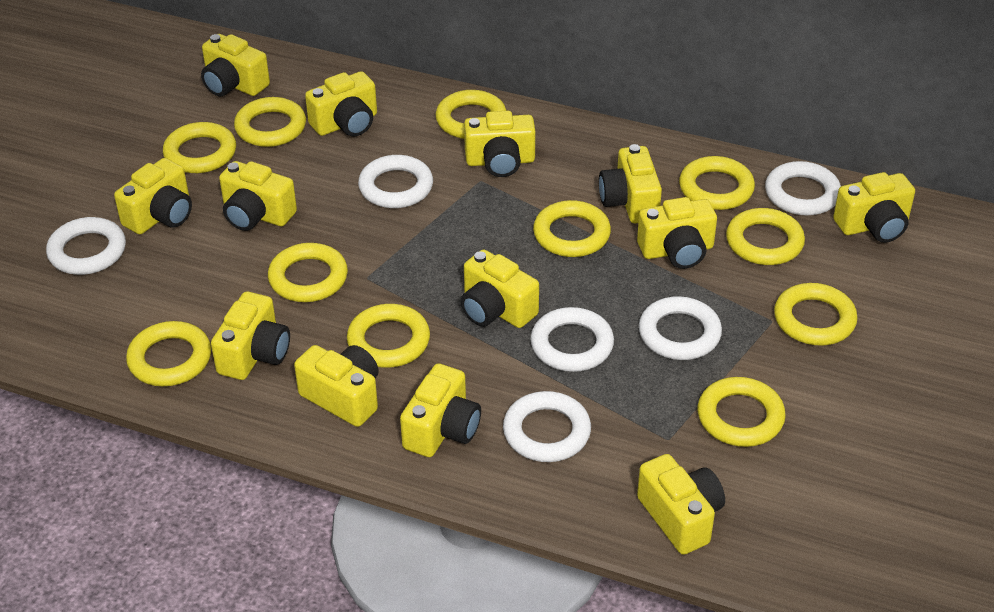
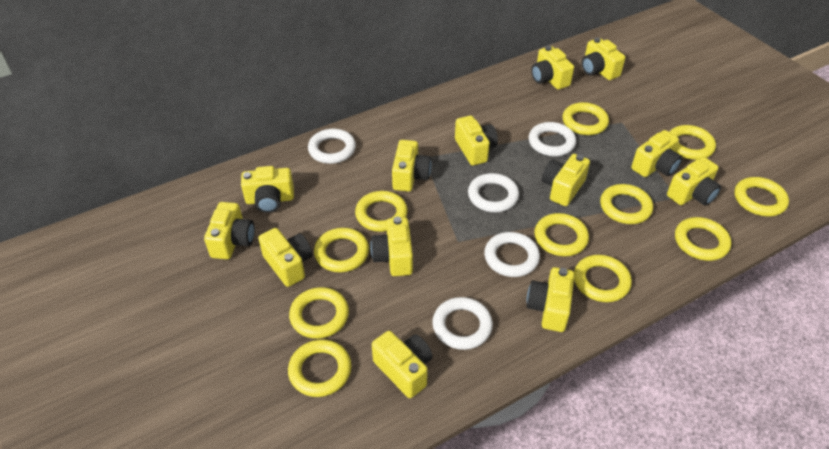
white ring: [46,217,126,275] [358,155,433,208] [503,391,591,462] [530,307,614,372] [639,296,722,360] [765,161,841,216] = 6 -> [308,129,356,164] [432,297,493,350] [468,173,519,212] [484,232,540,277] [529,122,576,157] = 5

